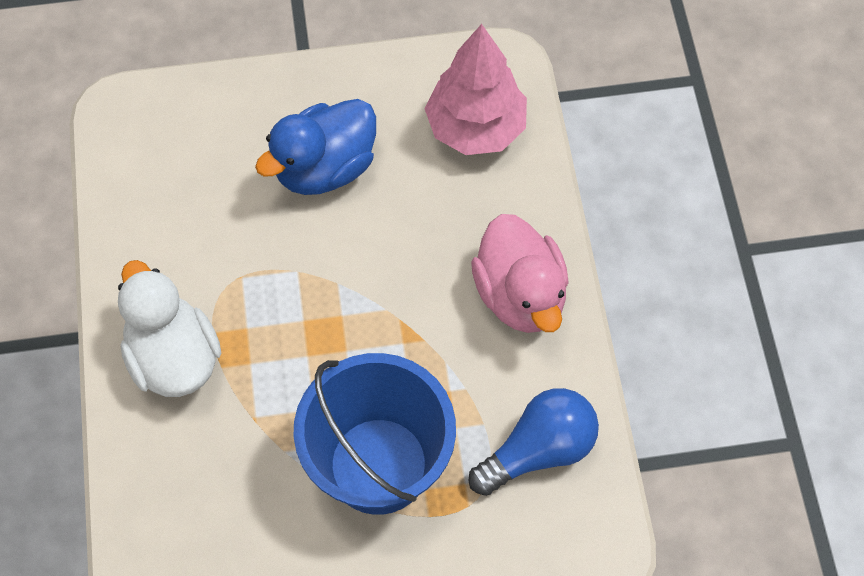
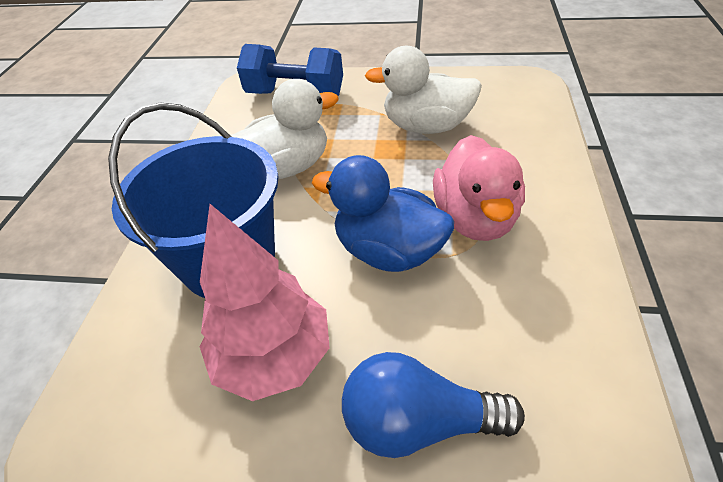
blue dumbbell: none = 0 -> [237,44,343,96] = 1
white duck: [118,260,221,397] = 1 -> [230,79,339,179] [365,46,482,134] = 2

